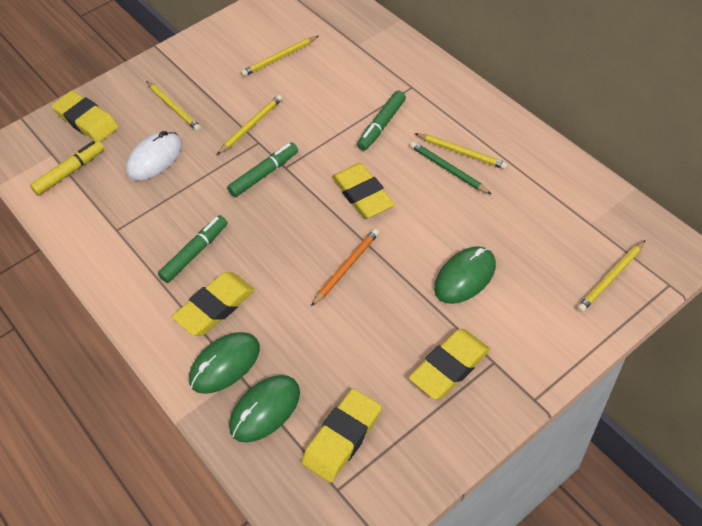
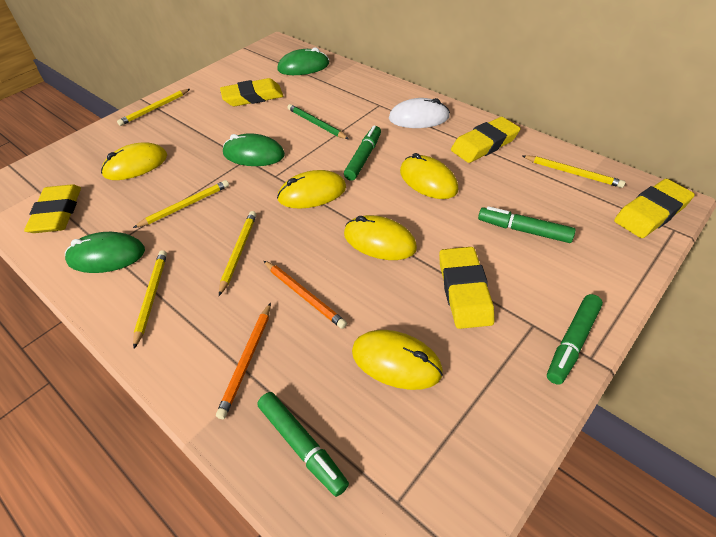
green marker: [158,215,228,283] [227,143,298,197] [357,90,406,151] = 3 -> [257,392,349,497] [344,125,381,181] [478,206,576,243] [547,294,603,385] = 4
orange pencil: [311,229,379,306] = 1 -> [216,302,271,419] [264,261,347,329] = 2
yellow marker: [30,140,105,195] = 1 -> none = 0
yellow mouse: none = 0 -> [101,142,167,180] [277,170,346,209] [344,215,417,260] [352,330,443,390] [400,153,458,199] = 5

